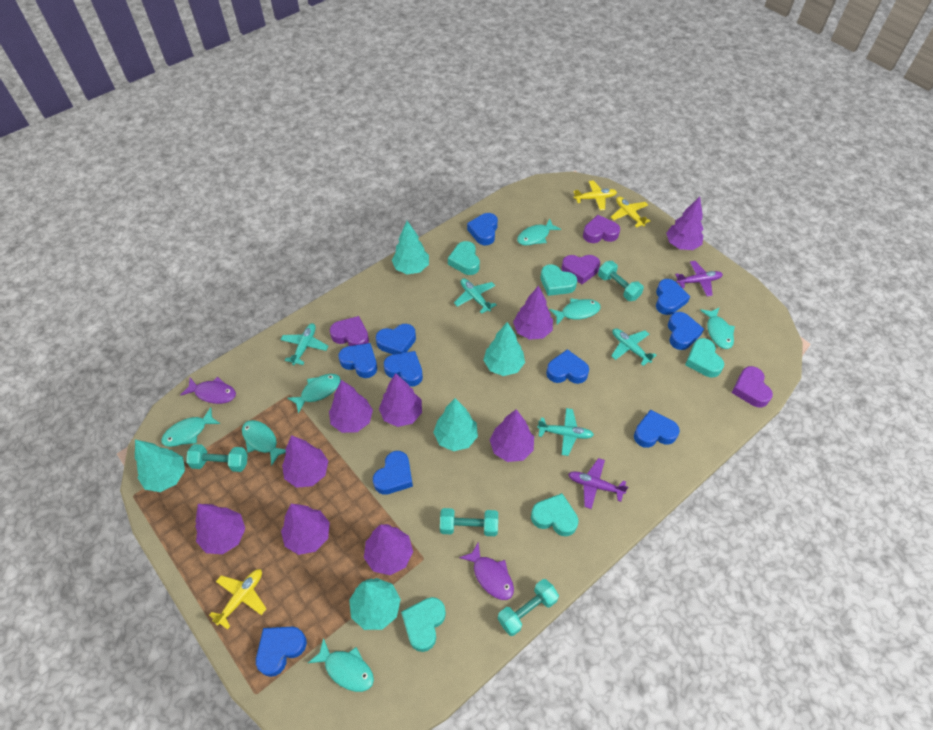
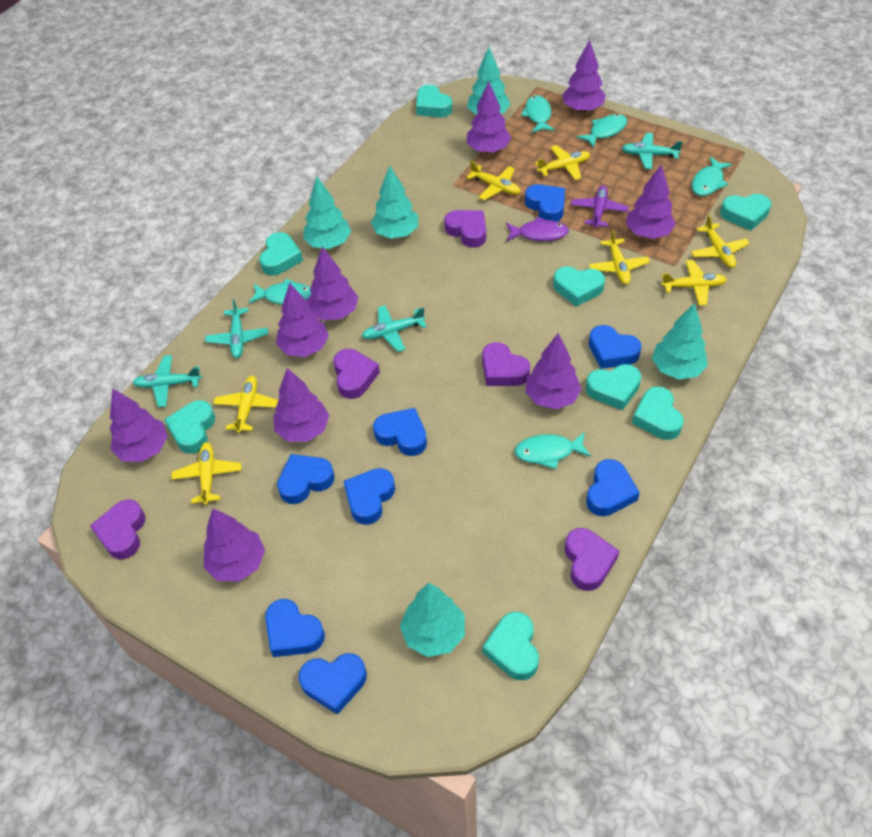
blue heart: [256,627,307,677] [339,343,377,378] [373,451,413,495] [376,324,416,355] [384,351,423,387] [467,213,498,245] [546,349,589,384] [634,410,680,448] [656,279,690,315] [668,312,704,350] = 10 -> [265,599,325,657] [277,454,335,504] [298,653,367,715] [344,468,395,525] [373,408,427,456] [525,184,565,221] [586,459,640,516] [589,325,642,369] = 8
purple fish: [180,377,236,404] [459,542,514,600] = 2 -> [506,217,569,241] = 1
purple heart: [330,316,369,346] [561,255,600,284] [583,215,620,243] [732,366,773,407] = 4 -> [90,499,145,560] [333,349,380,399] [444,210,486,248] [482,342,530,386] [565,528,619,591] = 5
purple plane: [568,458,628,509] [675,261,723,296] = 2 -> [571,185,629,228] = 1
turquoise dumbbell: [186,444,248,472] [440,508,498,536] [498,579,559,636] [598,261,644,301] = 4 -> none = 0
turquoise fish: [161,407,220,447] [242,420,286,466] [287,374,341,414] [308,638,374,692] [517,218,561,246] [549,298,601,325] [700,307,735,349] = 7 -> [249,278,312,305] [515,432,591,469] [521,95,555,133] [577,114,627,148] [691,157,732,196] = 5
turquoise heart: [401,597,446,652] [448,241,480,275] [531,493,578,536] [541,264,577,296] [685,338,724,377] = 5 -> [164,400,215,454] [259,232,303,276] [416,85,452,117] [482,612,539,680] [553,266,605,307] [586,364,641,410] [632,387,684,440] [720,194,771,231] = 8
yellow plane: [209,569,266,630] [573,180,617,211] [611,197,650,228] = 3 -> [171,442,242,505] [213,376,278,433] [466,161,520,200] [535,145,590,180] [589,229,650,285] [661,260,727,306] [691,215,750,268] = 7

